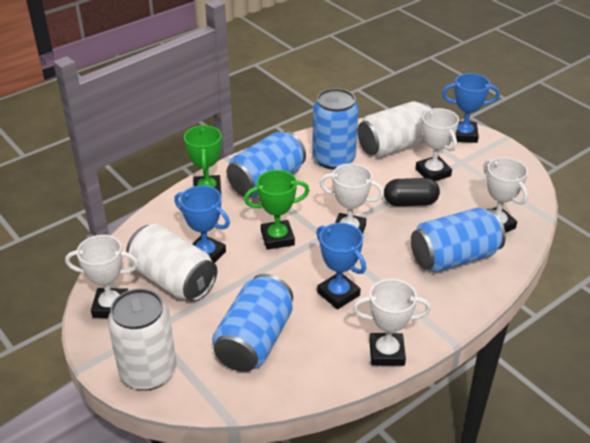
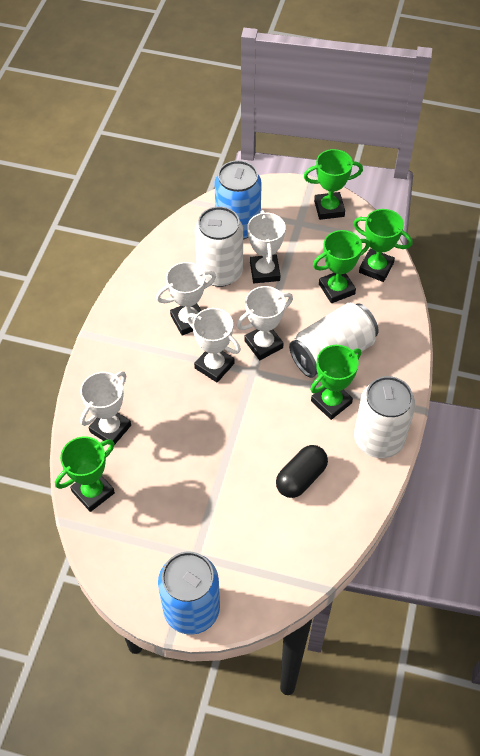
blue can: [212,274,293,372] [227,131,306,198] [312,88,359,170] [411,208,506,273] = 4 -> [158,551,220,635] [214,160,262,239] = 2
blue trophy: [174,185,230,263] [316,223,366,309] [442,73,500,143] = 3 -> none = 0
green trophy: [184,125,222,194] [244,170,309,250] = 2 -> [55,436,115,512] [304,149,363,220] [310,345,361,420] [313,230,370,303] [353,209,412,282] = 5

